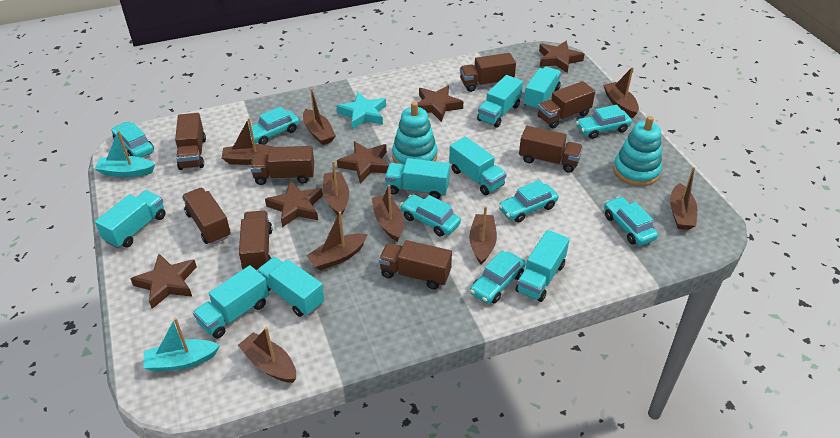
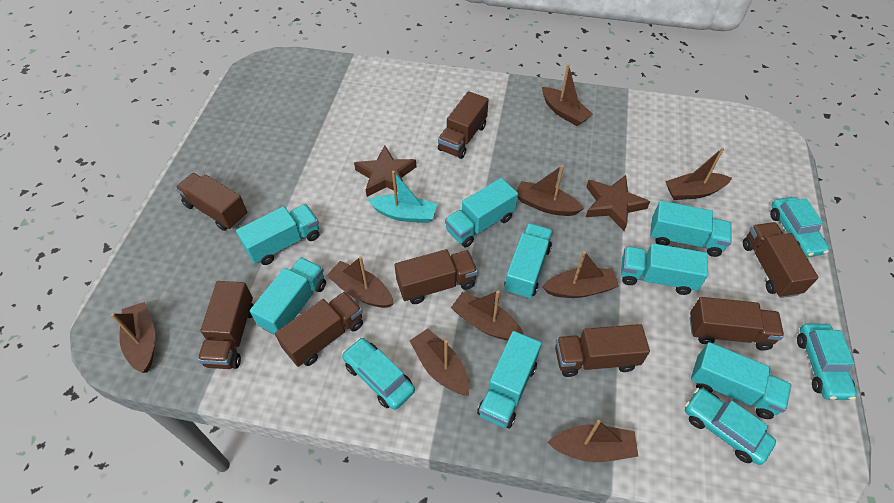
brown star: [130,254,197,309] [265,180,323,227] [337,141,389,183] [418,85,463,122] [539,41,585,73] = 5 -> [354,146,416,197] [586,175,650,231] = 2
turquoise boat: [94,130,155,177] [144,318,220,372] = 2 -> [368,171,437,223] = 1
turquoise car: [111,122,154,158] [249,106,299,145] [400,195,461,236] [470,250,526,304] [498,180,558,223] [576,105,632,139] [604,196,658,246] = 7 -> [342,338,415,410] [685,388,776,465] [770,197,829,257] [797,323,857,400] = 4
turquoise stacking toy: [392,102,437,165] [613,116,662,186] = 2 -> none = 0
turquoise star: [337,92,386,129] = 1 -> none = 0

